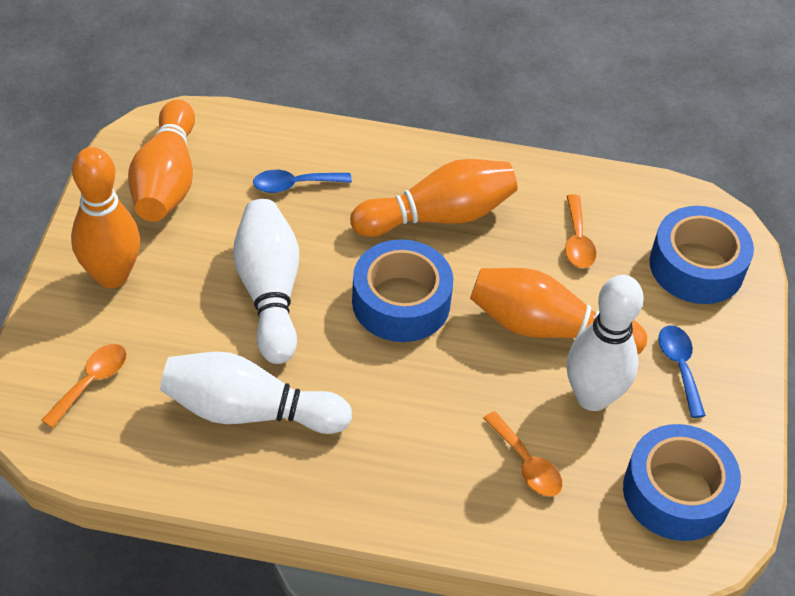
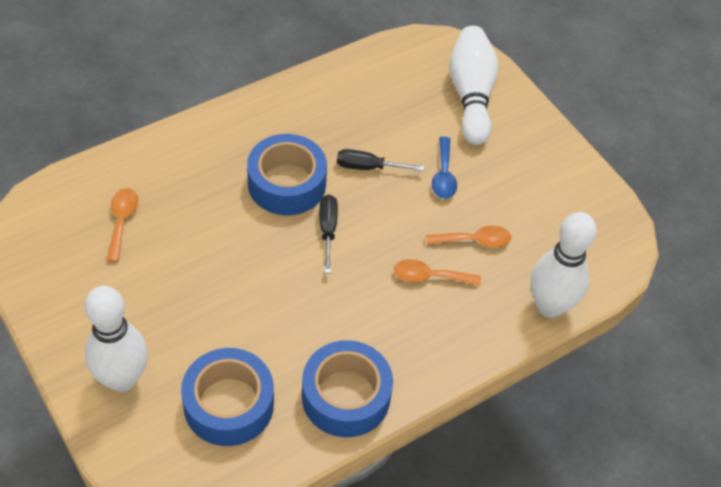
black screwdriver: none = 0 -> [319,195,338,273] [337,149,425,171] = 2
blue spoon: [253,170,352,193] [658,325,706,418] = 2 -> [432,137,457,199] = 1
orange bowling pin: [71,147,140,288] [128,100,195,222] [350,159,518,237] [470,268,647,354] = 4 -> none = 0

